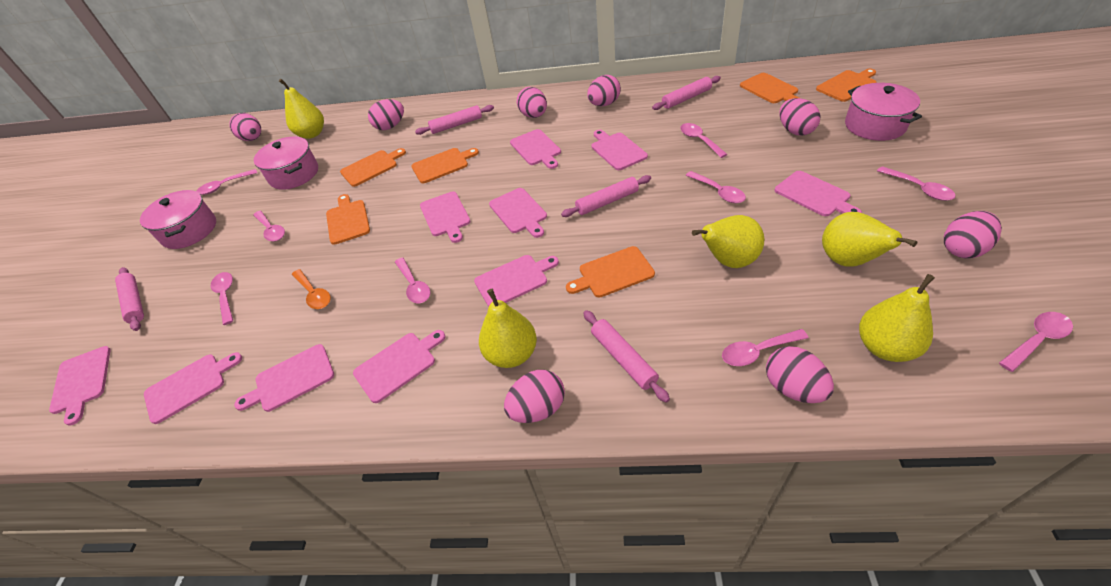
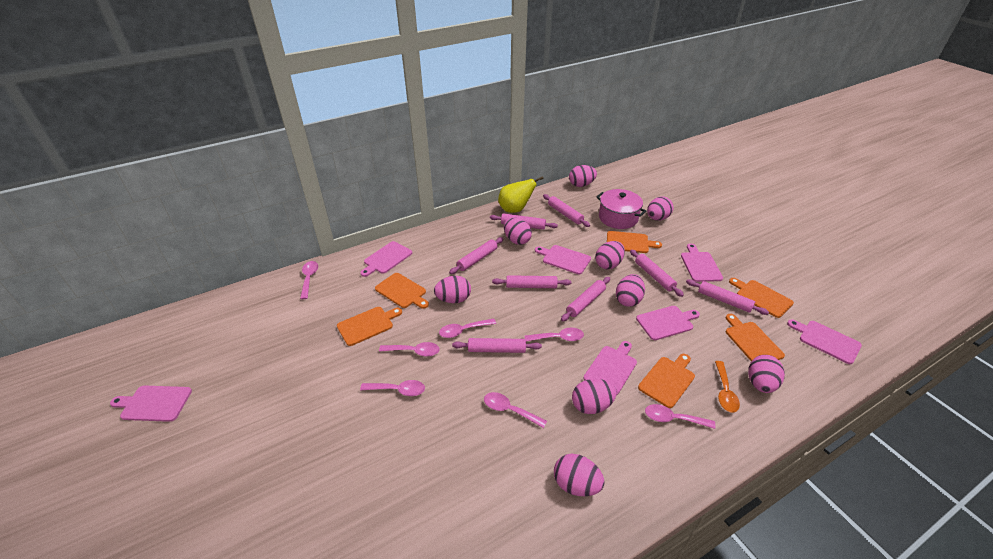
pink cutting board: [49,346,111,426] [144,352,242,424] [234,344,334,412] [353,330,445,403] [420,191,471,243] [474,255,559,307] [489,188,547,238] [510,129,561,169] [592,130,648,170] [775,171,862,216] = 10 -> [110,386,192,422] [360,241,412,277] [535,245,591,274] [584,341,637,395] [636,306,700,340] [681,244,723,282] [787,319,862,364] = 7
pink egg: [229,113,261,141] [368,99,404,130] [504,370,565,423] [517,87,547,118] [587,75,621,106] [766,346,834,403] [779,98,821,136] [944,211,1002,258] = 8 -> [434,276,471,303] [504,218,532,245] [554,454,605,496] [569,165,597,187] [572,379,617,414] [595,241,625,269] [616,274,645,307] [647,197,673,221] [748,355,785,393] = 9
pink pot: [140,190,216,249] [254,137,318,190] [845,83,922,141] = 3 -> [596,189,646,229] = 1
pink rolling pin: [115,267,144,331] [415,105,494,135] [561,175,651,217] [583,310,670,403] [652,76,721,110] = 5 -> [449,237,504,274] [452,338,542,353] [490,213,558,230] [492,275,571,288] [543,194,590,227] [561,277,610,321] [630,250,684,297] [686,279,769,315] = 8
pink spoon: [196,169,257,195] [211,272,233,325] [253,211,285,241] [395,258,430,303] [680,123,728,158] [685,171,746,203] [722,329,809,366] [877,166,956,201] [999,312,1073,372] = 9 -> [300,261,318,299] [360,380,425,396] [379,342,440,357] [439,318,496,338] [484,392,547,428] [524,328,584,341] [645,404,715,429] = 7
yellow pear: [279,79,324,139] [479,289,537,368] [692,215,764,268] [822,212,917,266] [859,274,935,362] = 5 -> [498,176,544,213] = 1

